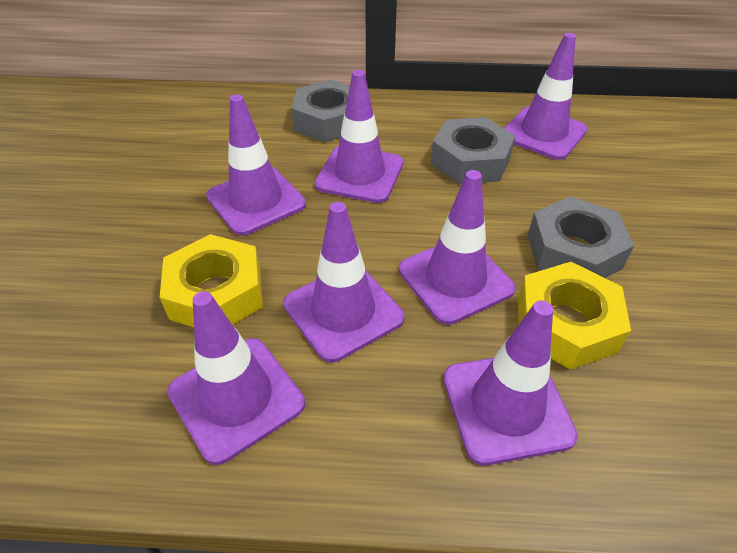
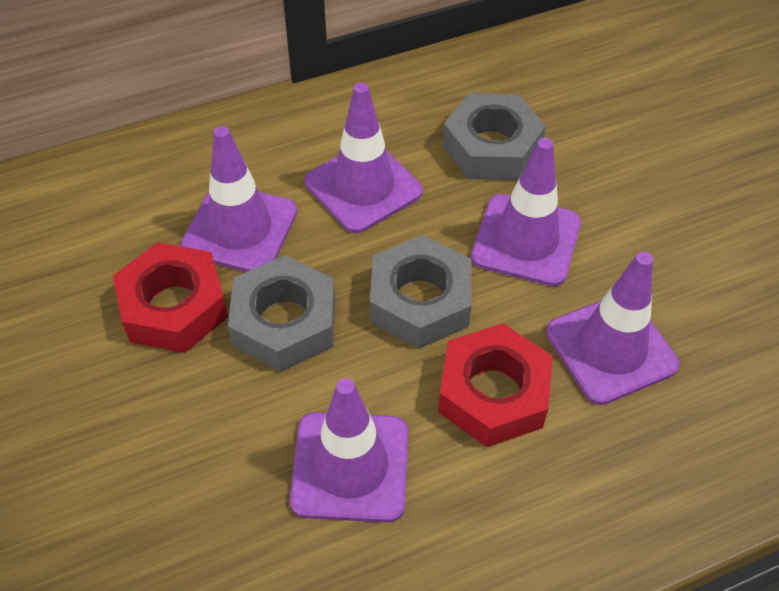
purple traffic cone: [167,291,305,465] [206,94,306,236] [283,202,405,363] [314,70,403,203] [399,170,516,325] [443,300,578,465] [504,33,587,160] = 7 -> [180,126,297,272] [290,378,408,522] [305,83,423,233] [471,138,581,286] [546,252,680,405] = 5
red nut: none = 0 -> [113,242,228,353] [438,323,553,447] = 2
yellow nut: [160,234,263,327] [518,262,631,370] = 2 -> none = 0

